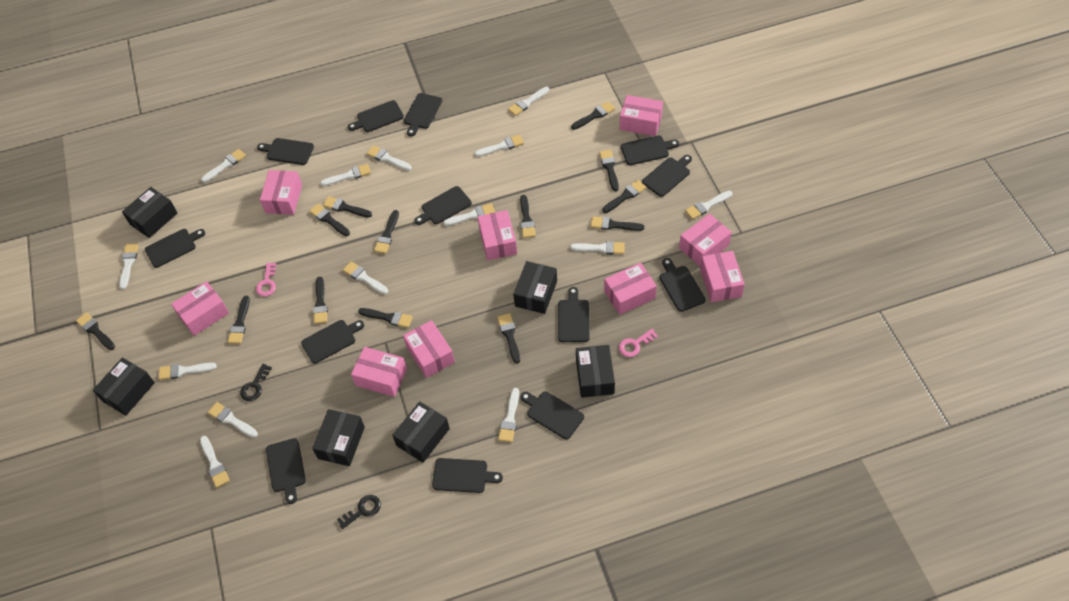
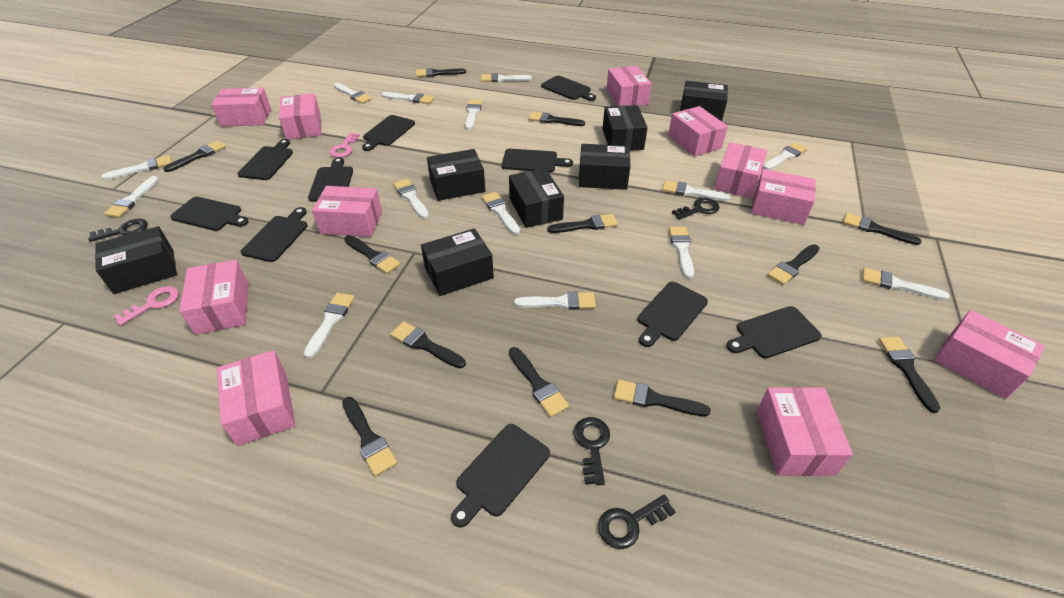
black box: [93,358,155,416] [122,187,177,238] [312,409,365,466] [392,401,450,463] [513,261,557,314] [576,345,615,398] = 6 -> [95,226,177,294] [421,228,494,296] [427,149,485,201] [509,168,564,228] [579,144,631,190] [603,105,648,151] [680,81,728,121] = 7
black brush: [76,312,115,350] [228,296,250,344] [309,203,350,236] [313,277,328,324] [323,196,372,218] [358,308,413,328] [374,210,399,254] [497,313,520,363] [520,195,536,238] [571,101,615,130] [591,216,645,231] [599,150,619,191] [602,180,646,213] = 13 -> [163,140,226,172] [342,397,397,476] [344,235,400,274] [390,321,466,368] [416,68,466,77] [509,347,569,417] [529,112,585,126] [547,214,618,233] [614,380,710,417] [767,244,820,285] [843,213,921,245] [879,337,940,413] = 12
black cutting board: [145,229,205,268] [257,138,314,165] [266,438,306,504] [301,320,364,364] [348,100,404,132] [404,93,442,137] [415,186,472,225] [432,458,503,493] [521,391,584,439] [558,287,590,342] [621,136,679,165] [642,155,692,197] [659,258,706,312] = 13 -> [170,197,249,231] [238,139,293,180] [240,207,308,262] [308,157,353,202] [362,115,415,151] [451,424,550,528] [502,149,573,172] [541,76,596,101] [637,282,708,347] [727,306,822,358] = 10
black key: [240,364,272,401] [337,495,381,529] = 2 -> [88,219,148,242] [573,417,610,485] [598,495,676,549] [672,198,719,220] = 4
pink box: [171,281,229,336] [260,170,302,215] [351,347,407,397] [403,320,455,378] [478,210,517,260] [604,263,657,315] [620,95,663,136] [679,214,732,266] [700,251,745,303] = 9 -> [179,260,249,335] [211,88,271,126] [217,350,295,446] [279,93,321,140] [312,186,382,237] [606,66,651,106] [668,106,728,157] [714,142,767,198] [751,169,816,225] [757,387,853,476] [934,310,1045,399] = 11

